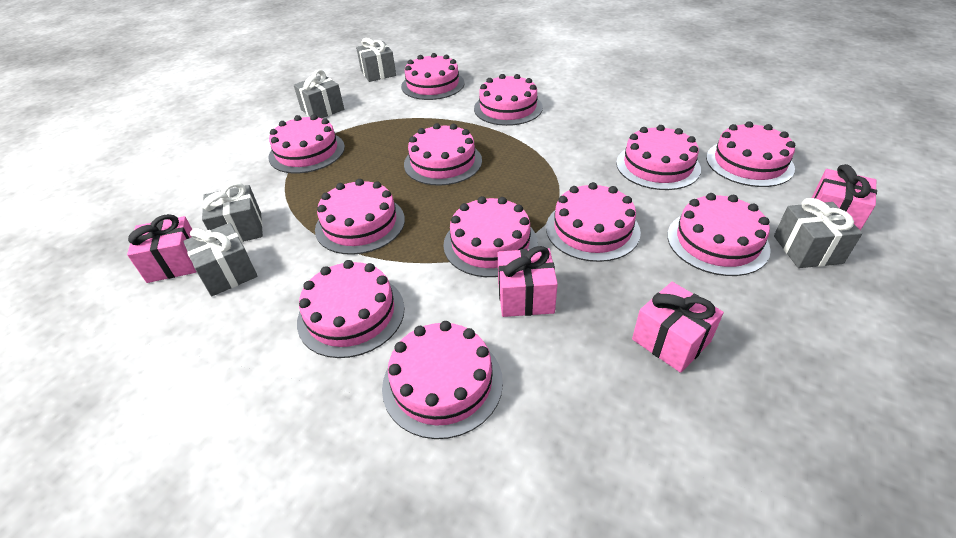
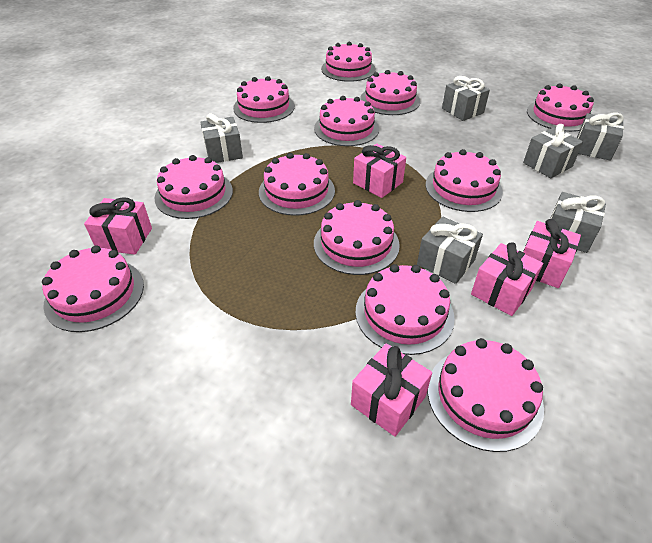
grey gift: [183,223,258,296] [202,182,263,242] [294,70,344,118] [356,38,396,82] [774,198,863,268] = 5 -> [200,113,243,163] [417,217,483,284] [442,76,490,121] [523,124,583,178] [550,192,606,253] [577,112,624,161] = 6
pink gift: [127,214,196,283] [498,246,558,317] [632,282,724,373] [812,164,877,231] = 4 -> [84,197,152,255] [351,343,432,437] [353,144,406,198] [471,242,543,316] [523,219,581,288] = 5

